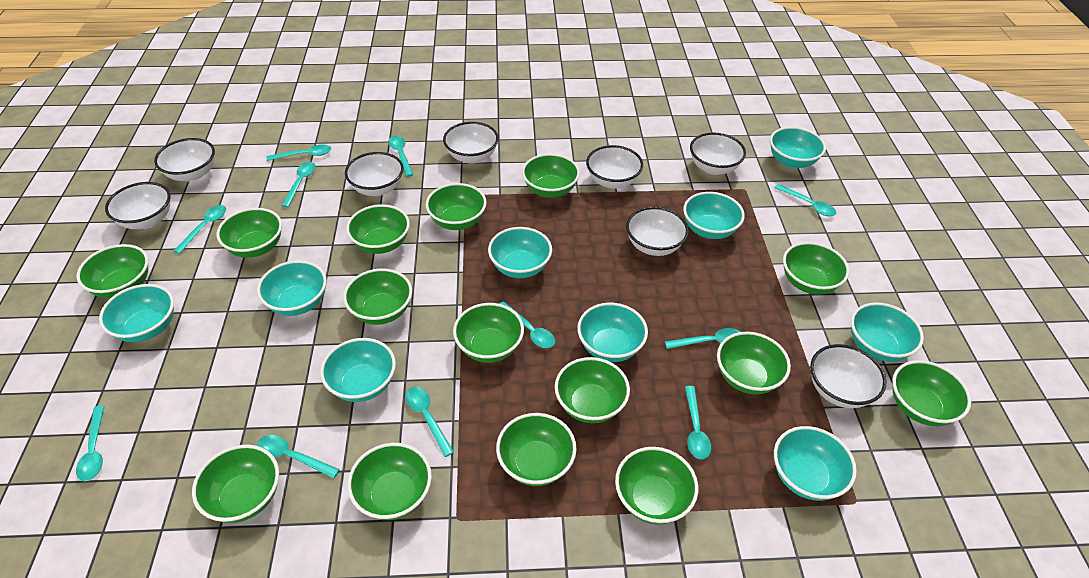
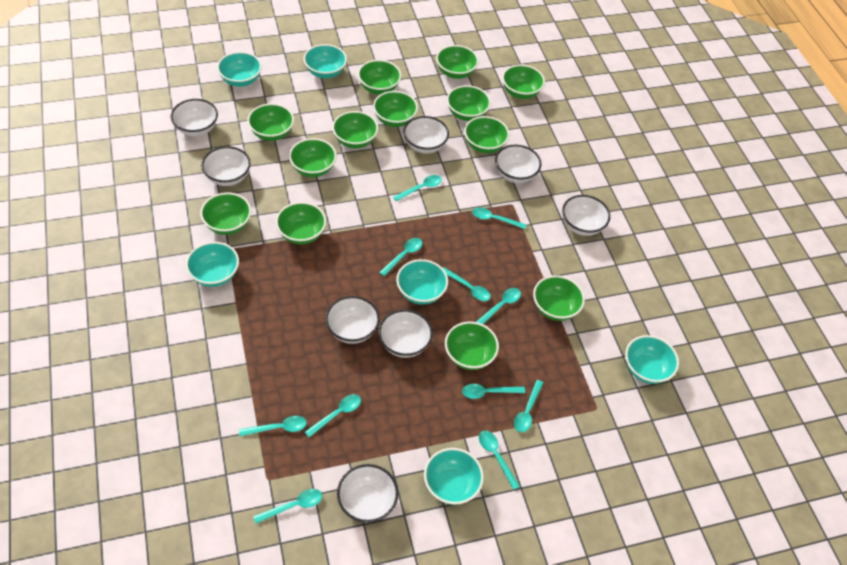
green bowl: [76,244,148,298] [192,445,279,523] [217,208,282,258] [343,268,412,325] [346,204,410,254] [347,443,432,520] [426,183,487,230] [453,303,524,363] [496,413,577,486] [522,154,580,198] [555,357,630,423] [615,447,698,524] [717,332,791,394] [783,242,849,295] [892,360,971,426] = 15 -> [200,192,251,235] [247,103,294,141] [276,202,326,245] [289,138,337,177] [332,111,378,148] [358,60,401,94] [373,91,418,127] [436,45,479,79] [445,322,499,370] [447,85,491,121] [464,116,509,153] [502,65,545,99] [533,275,585,321] = 13
turquoise bowl: [99,284,174,342] [257,260,327,316] [320,338,396,402] [488,227,552,278] [577,303,648,362] [683,192,745,239] [770,127,826,168] [774,426,857,501] [851,302,924,362] = 9 -> [186,242,239,287] [217,52,262,87] [303,44,347,78] [396,259,448,305] [424,448,484,505] [625,335,679,384] = 6

